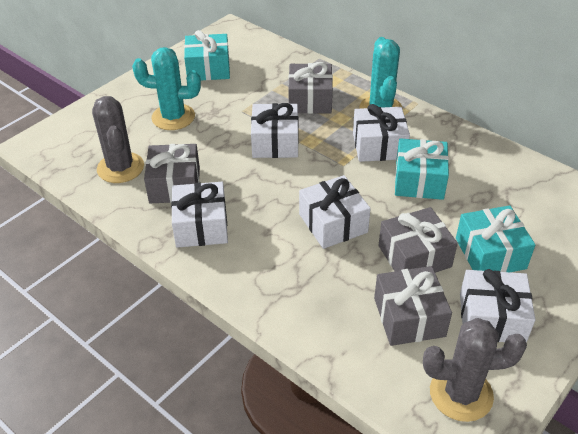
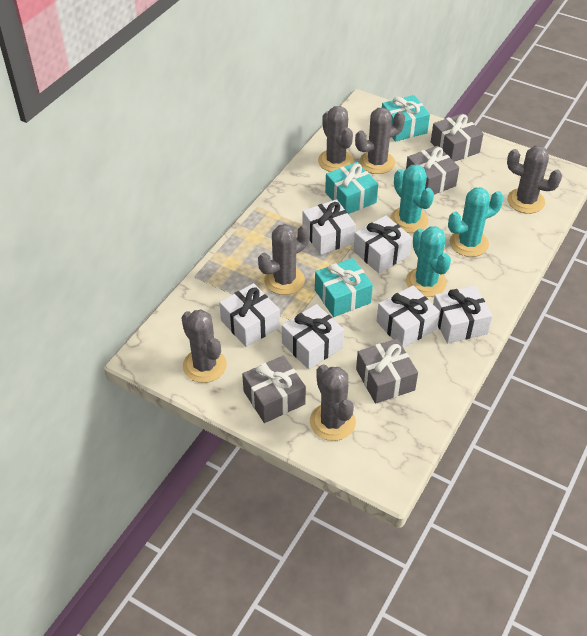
grey cactus: [92,96,144,183] [423,318,527,422] = 2 -> [181,309,227,383] [258,224,310,295] [310,364,356,441] [318,106,354,172] [355,108,405,174] [507,146,562,214] = 6
turquoise cactus: [132,47,201,130] [360,37,403,109] = 2 -> [390,164,434,233] [406,226,451,297] [448,187,504,257] = 3
white gift: [171,182,228,248] [251,103,299,158] [299,175,371,249] [353,104,410,162] [460,269,535,343] = 5 -> [219,283,280,347] [282,304,344,369] [302,199,356,255] [354,215,412,273] [377,285,440,348] [433,286,493,343] = 6

